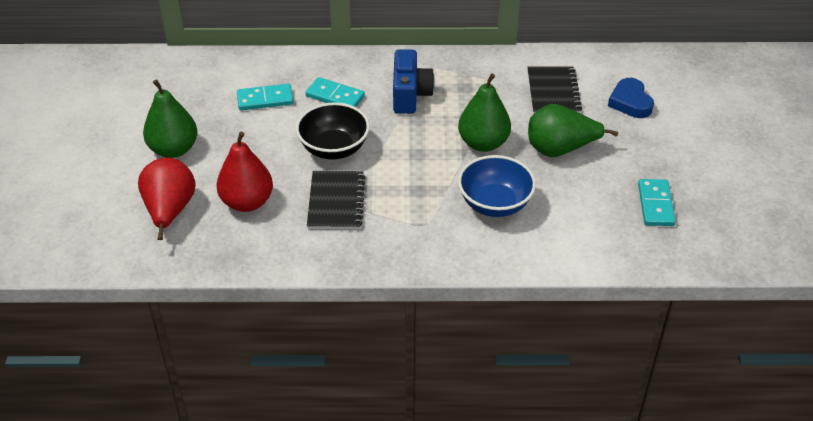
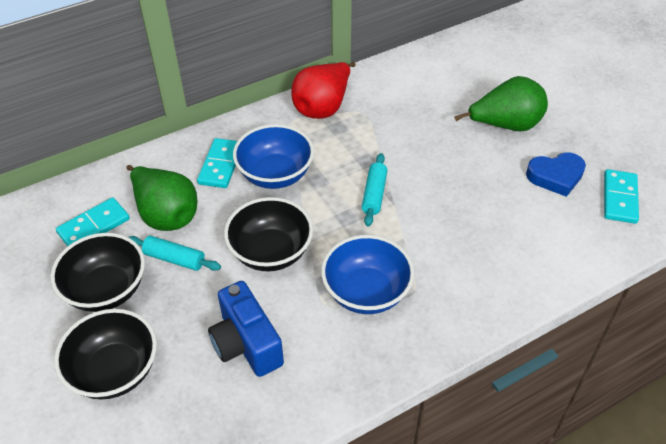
black bowl: [296,102,370,160] = 1 -> [51,233,145,312] [54,309,157,400] [224,197,313,272] = 3
black notebook: [307,171,365,229] [528,66,582,114] = 2 -> none = 0
blue bowl: [458,155,536,217] = 1 -> [233,124,314,189] [321,235,414,314] = 2
green pear: [143,79,198,158] [458,74,511,152] [528,104,618,157] = 3 -> [127,165,198,231] [454,76,548,132] = 2
red pear: [138,157,196,240] [216,132,273,212] = 2 -> [291,62,356,119] = 1
turquoise rolling pin: none = 0 -> [128,236,221,271] [362,153,388,226] = 2

